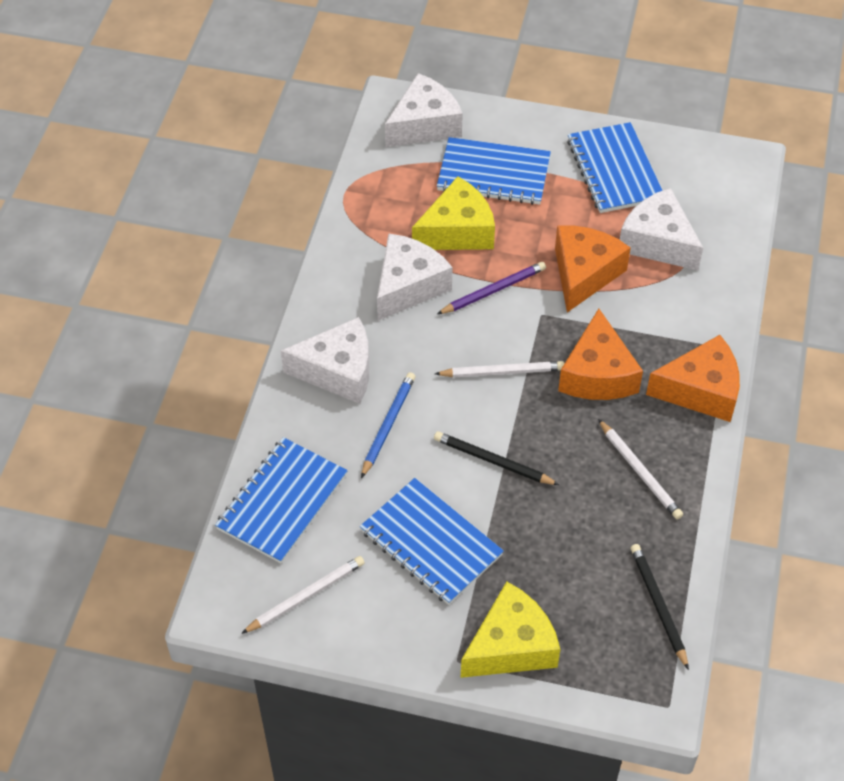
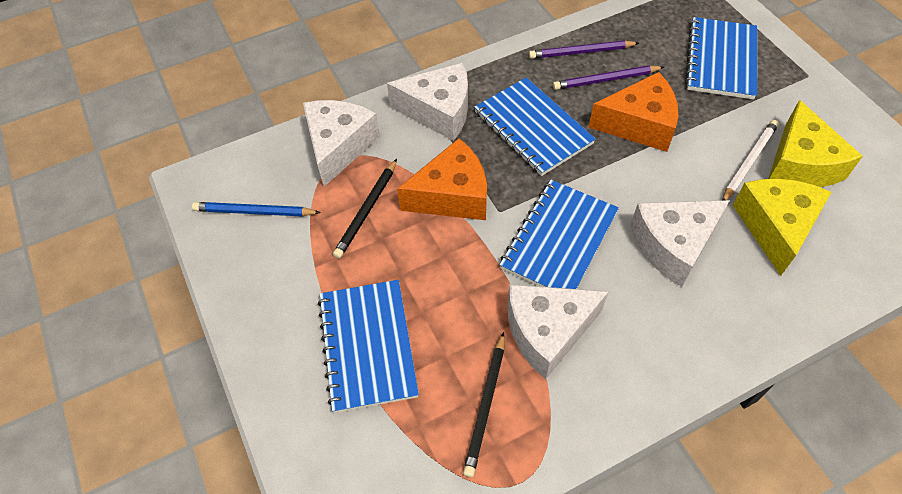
orange cheese: [555,225,631,312] [558,309,643,400] [646,335,740,422] = 3 -> [397,138,487,220] [588,72,678,152] = 2
purple pencil: [437,262,546,314] = 1 -> [529,41,639,59] [553,66,664,90] = 2
white pencil: [241,556,365,634] [435,361,565,378] [598,419,683,519] = 3 -> [722,120,779,200] = 1

